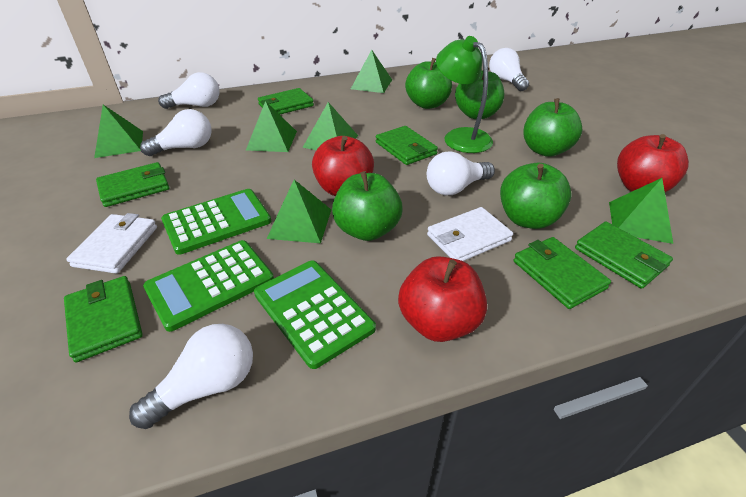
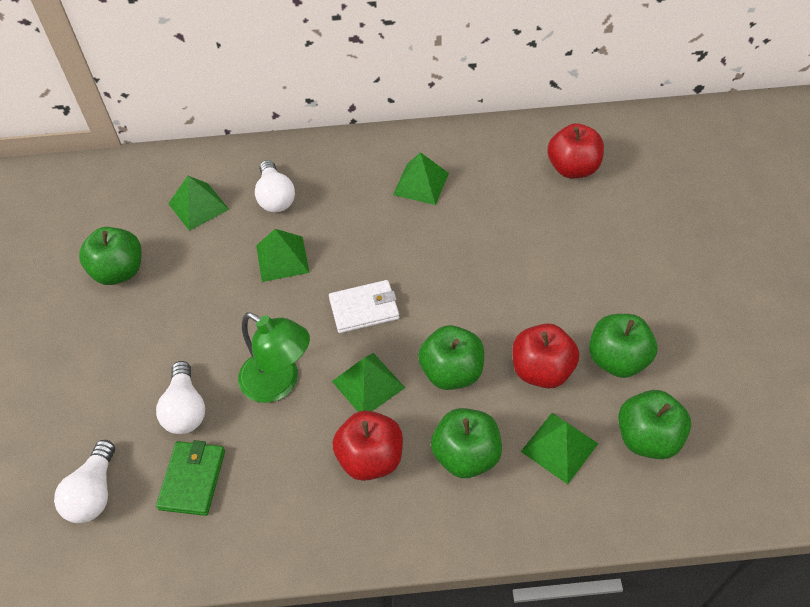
green calculator: [143,240,274,332] [161,189,271,255] [254,260,376,369] = 3 -> none = 0
green pyramid: [94,105,143,158] [246,101,297,152] [267,180,331,243] [302,102,358,150] [351,50,392,93] [609,178,673,244] = 6 -> [168,176,229,231] [256,229,309,282] [332,353,405,412] [393,152,449,205] [521,413,599,484] = 5
green wallet: [64,276,143,362] [96,162,169,207] [258,88,314,114] [376,126,438,165] [514,237,611,309] [575,221,673,289] = 6 -> [156,440,225,516] = 1
white light bulb: [129,324,253,429] [140,109,212,156] [158,72,220,109] [427,151,495,195] [489,48,529,91] = 5 -> [54,440,115,523] [156,361,205,434] [255,160,295,212] = 3
white wallet: [67,213,157,274] [427,207,513,261] = 2 -> [329,280,399,333] = 1

